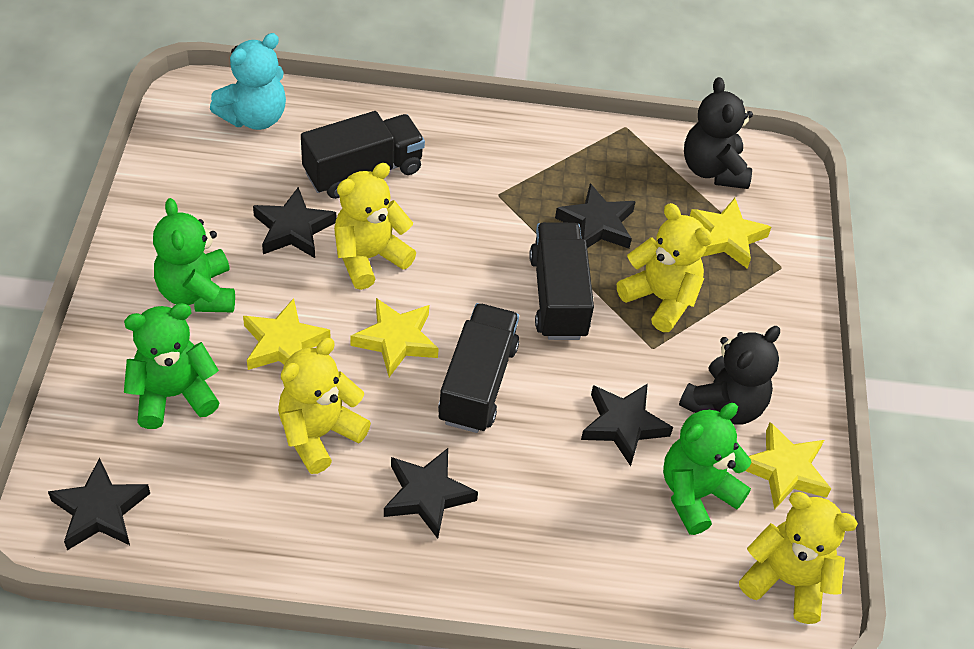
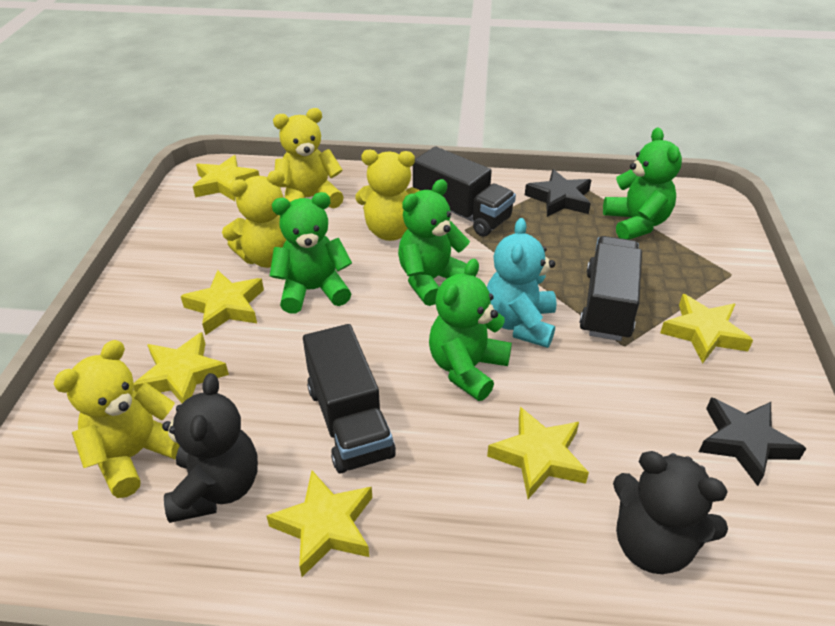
black star: [48,458,150,550] [253,187,336,258] [384,448,478,539] [555,183,636,249] [581,384,673,466] = 5 -> [525,169,591,217] [699,397,807,486] = 2
green teddy bear: [124,303,219,429] [153,198,235,312] [663,403,751,535] = 3 -> [270,192,352,313] [398,179,470,306] [429,259,512,401] [603,127,682,240] = 4
yellow star: [243,298,330,370] [350,298,439,377] [690,198,771,269] [745,422,831,510] = 4 -> [134,332,229,403] [181,270,264,335] [193,155,259,201] [267,471,372,577] [487,407,589,499] [660,294,753,363] = 6

